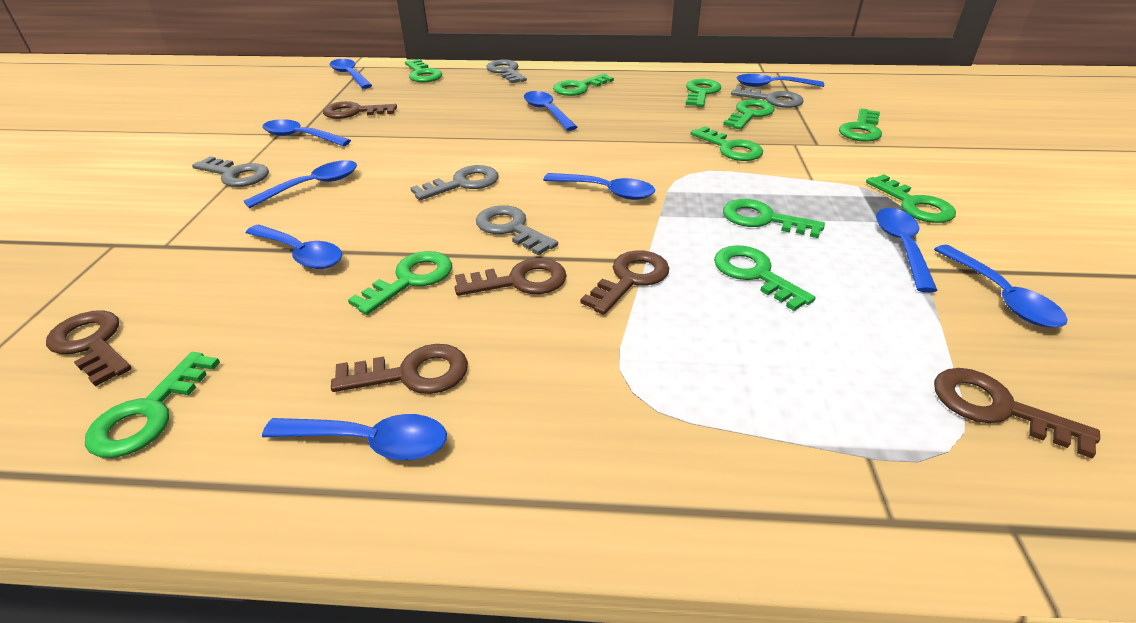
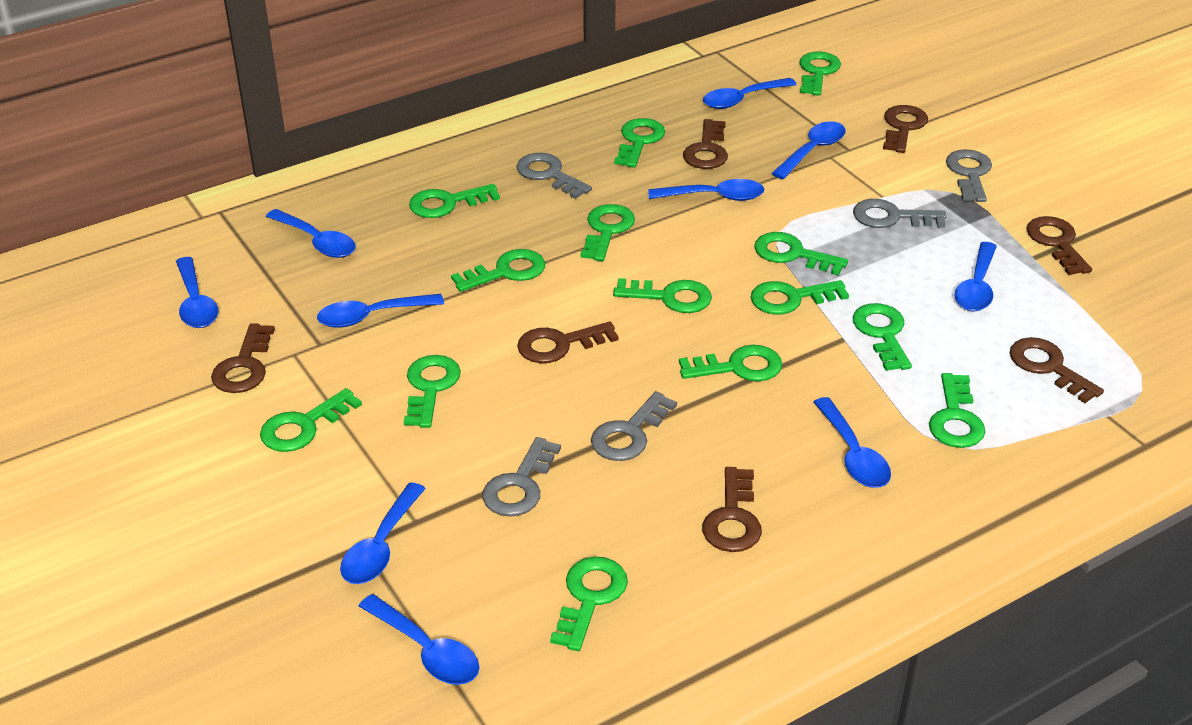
brown key: [46,310,132,387] [323,101,397,119] [331,344,468,394] [455,258,567,296] [580,250,669,315] [934,368,1100,458] = 6 -> [211,323,275,393] [517,322,619,363] [683,119,728,169] [702,467,762,552] [883,105,928,153] [1010,337,1104,403] [1027,216,1092,275] = 7
green key: [85,352,220,458] [348,251,452,315] [405,59,442,82] [553,74,614,96] [686,79,721,107] [690,126,763,161] [714,245,816,311] [723,99,774,129] [723,199,825,238] [839,108,882,142] [866,174,956,223] = 11 -> [260,388,362,452] [404,355,461,428] [409,184,500,218] [451,249,545,292] [550,557,628,651] [580,204,635,261] [613,278,712,313] [614,118,665,168] [679,345,782,381] [751,280,849,315] [754,232,848,275] [799,52,841,96] [853,303,912,371] [929,373,986,448] = 14

